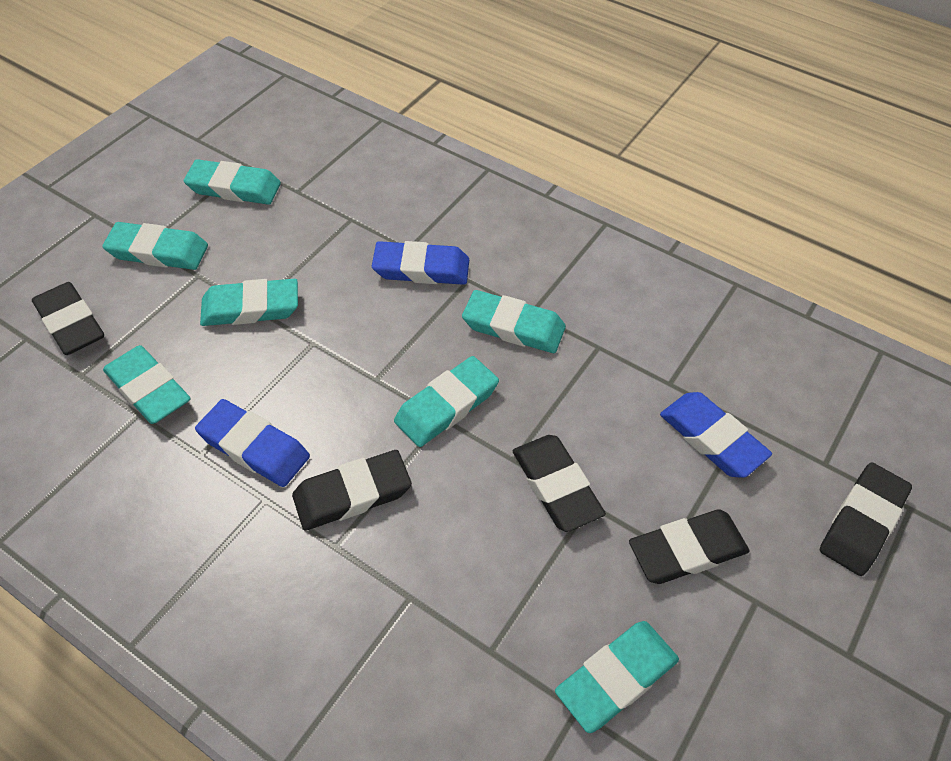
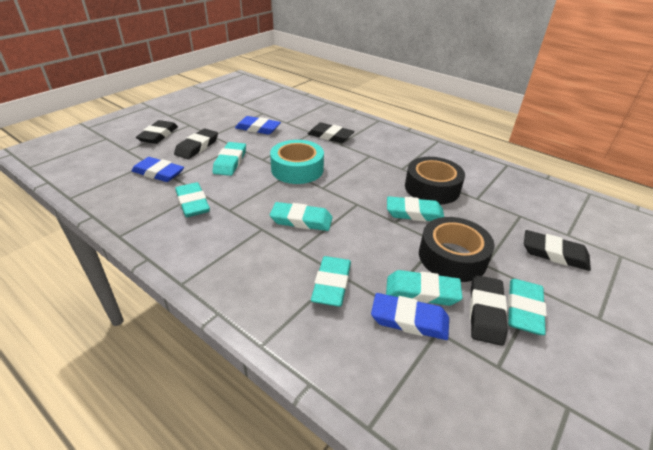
black tape: none = 0 -> [405,157,465,205] [419,217,495,282] = 2
turquoise tape: none = 0 -> [270,140,324,184] = 1

